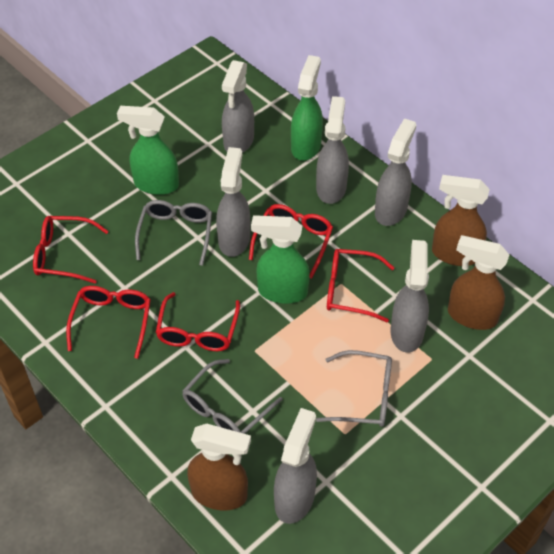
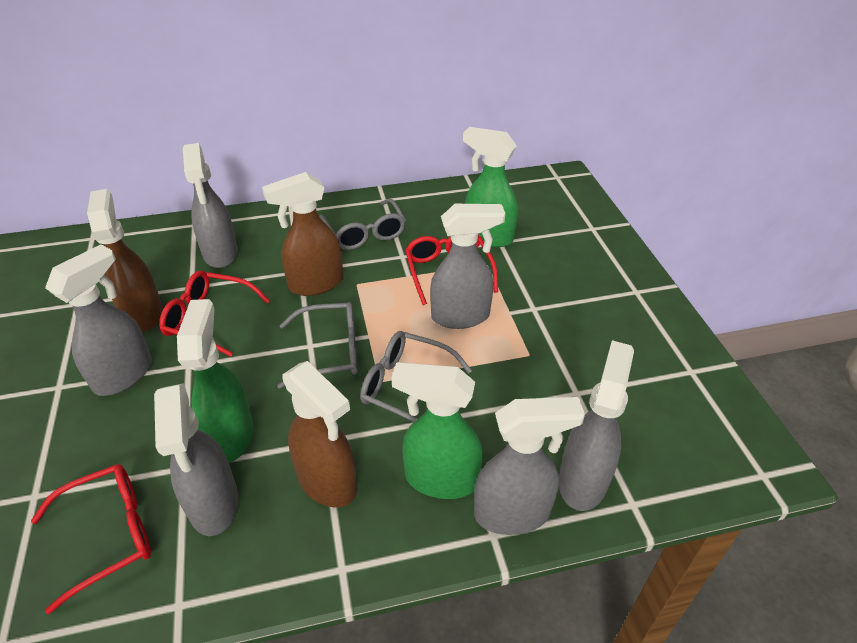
red glasses: [33,216,108,284] [66,286,151,359] [156,292,240,351] [249,204,333,279] [327,249,395,323] = 5 -> [31,464,151,614] [159,271,270,357] [405,235,498,305] = 3

